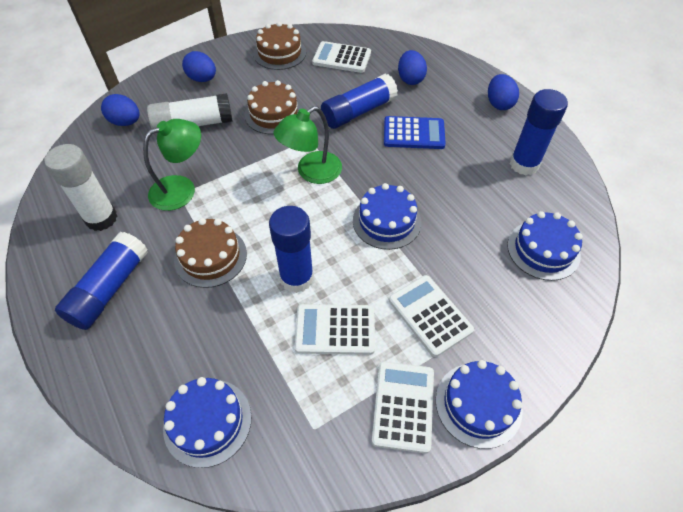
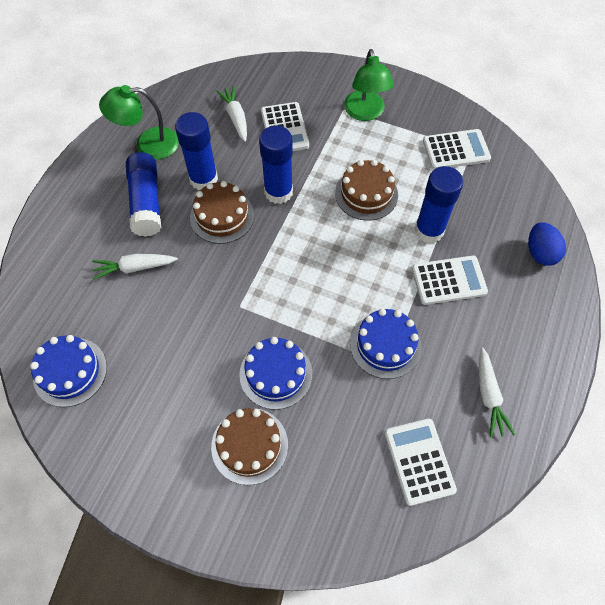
blue cake: [163,377,251,468] [353,183,421,250] [436,360,523,449] [507,211,583,281] = 4 -> [30,335,107,407] [239,337,312,410] [350,308,421,379] = 3
blue calculator: [384,116,446,149] = 1 -> none = 0
blue egg: [101,94,140,126] [182,51,216,82] [398,50,427,85] [488,74,519,110] = 4 -> [528,222,566,266] = 1
white carrot: none = 0 -> [92,254,178,280] [216,86,247,142] [479,347,515,438] = 3
white glue stick: [45,144,118,231] [147,93,233,134] = 2 -> none = 0

